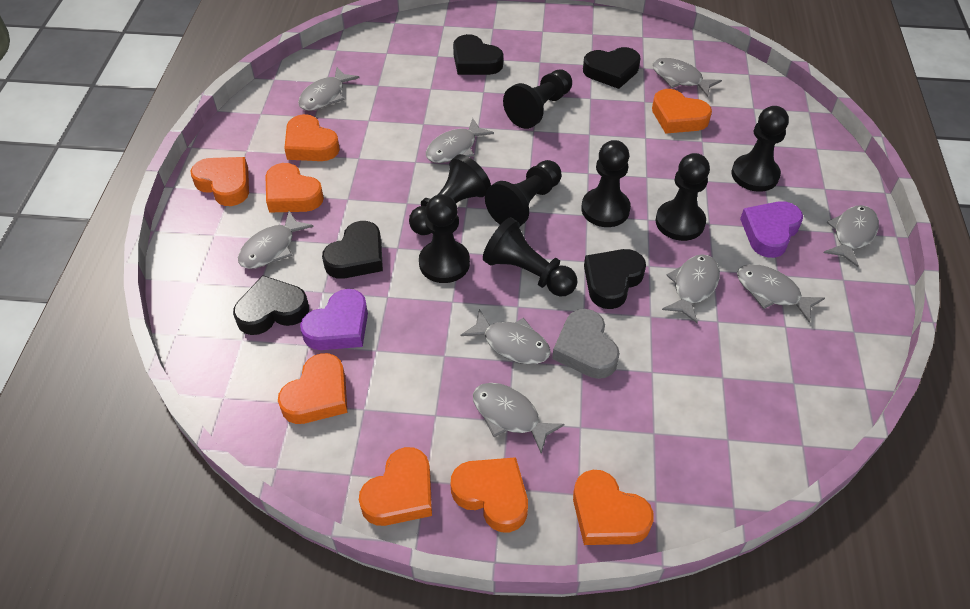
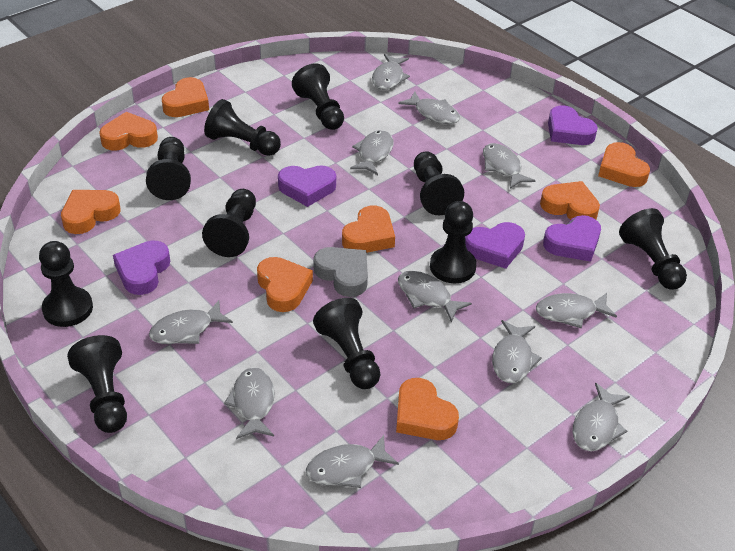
black heart: [233,275,309,335] [322,221,383,279] [453,34,503,75] [583,47,640,89] [584,249,646,309] = 5 -> none = 0
black pawn: [409,154,491,235] [419,194,470,283] [483,217,577,297] [485,160,561,226] [503,69,572,129] [581,140,631,227] [655,153,710,241] [732,106,789,192] = 8 -> [39,241,93,327] [67,335,127,433] [146,137,191,200] [202,189,256,257] [204,99,281,156] [292,63,344,130] [313,298,380,389] [414,151,464,215] [430,201,476,283] [619,208,687,290] = 10
grey fish: [238,211,314,269] [298,66,360,111] [426,118,494,163] [461,309,551,364] [473,383,565,454] [652,58,722,97] [662,254,720,323] [737,264,825,323] [824,205,879,267] = 9 -> [149,300,233,344] [224,367,275,439] [306,435,399,488] [350,130,394,175] [372,54,410,90] [398,91,460,124] [398,271,472,323] [483,143,536,189] [492,320,542,383] [536,293,617,329] [572,383,630,451] = 11
purple heart: [300,289,368,350] [740,201,803,258] = 2 -> [113,241,170,295] [278,165,336,207] [465,222,525,269] [543,215,601,262] [548,105,598,145] = 5

